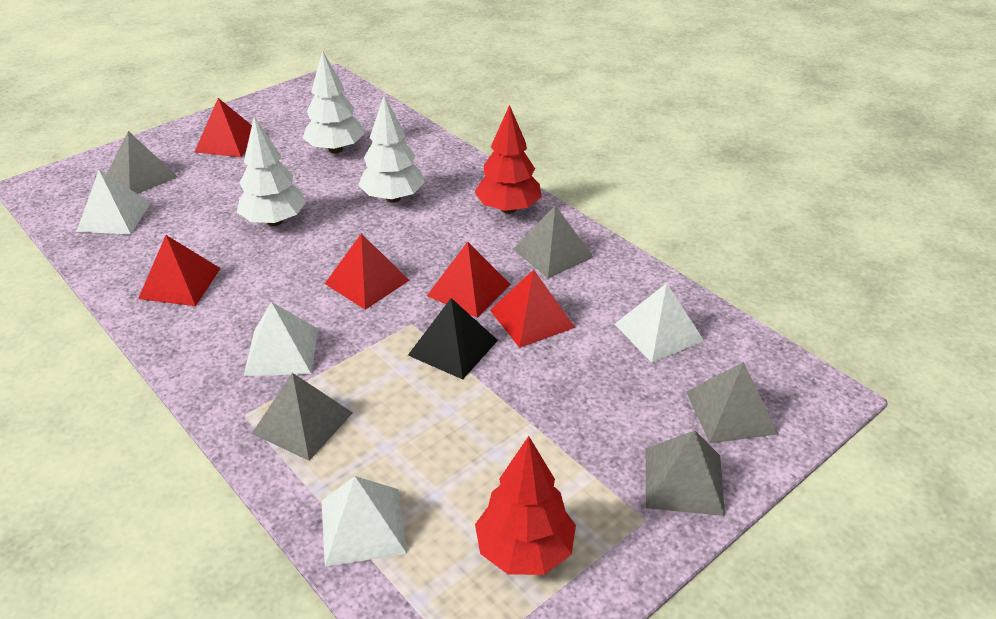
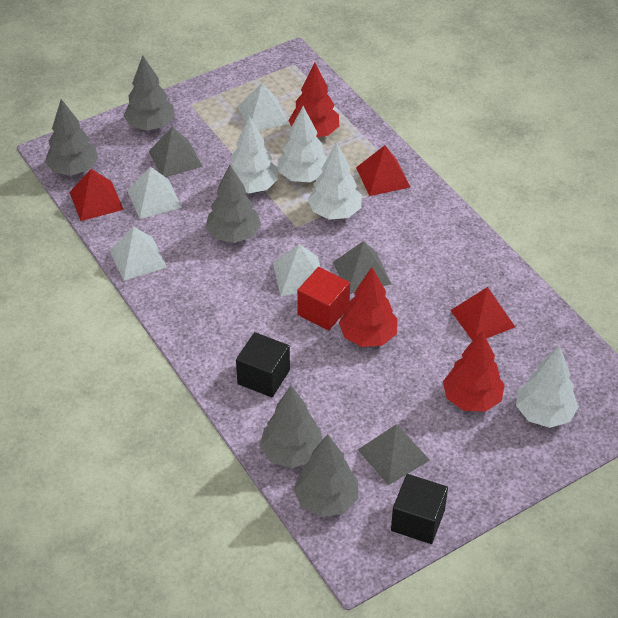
black cube: none = 0 -> [236,332,290,397] [391,474,448,544] = 2
black pyramid: [408,298,498,379] = 1 -> none = 0
grey pyramid: [107,131,178,194] [252,373,352,461] [513,205,593,278] [646,430,725,516] [686,362,778,443] = 5 -> [148,127,203,177] [333,241,391,294] [358,424,430,485] = 3
grey tree: none = 0 -> [45,99,98,176] [124,55,175,131] [206,165,261,243] [260,386,323,468] [293,434,359,517] = 5
red cube: none = 0 -> [297,267,350,330] = 1
red pyramid: [138,235,221,306] [195,98,252,157] [325,234,410,310] [427,241,511,318] [490,269,575,348] = 5 -> [69,169,124,221] [356,145,410,196] [450,287,515,341] = 3
red tree: [475,105,542,214] [475,436,576,575] = 2 -> [289,62,339,137] [339,267,398,347] [443,330,505,412] = 3
white tree: [237,116,306,226] [302,50,364,154] [358,95,425,203] = 3 -> [230,116,278,193] [277,106,327,182] [308,142,362,220] [516,345,579,428] = 4

